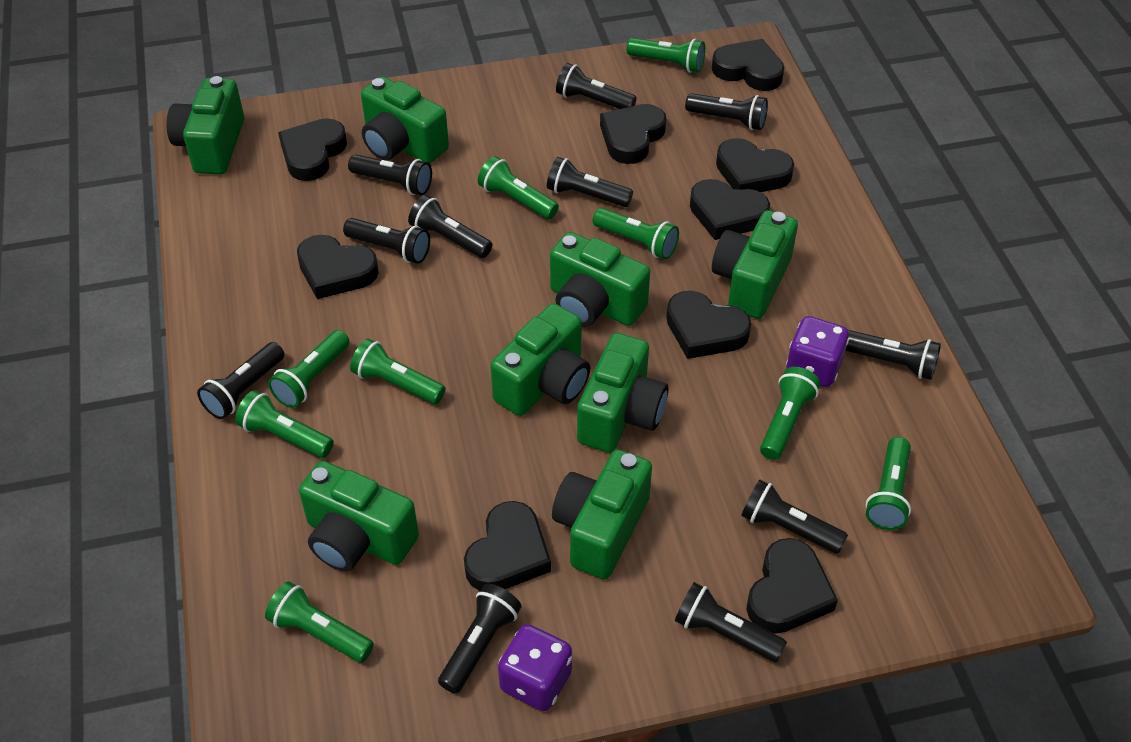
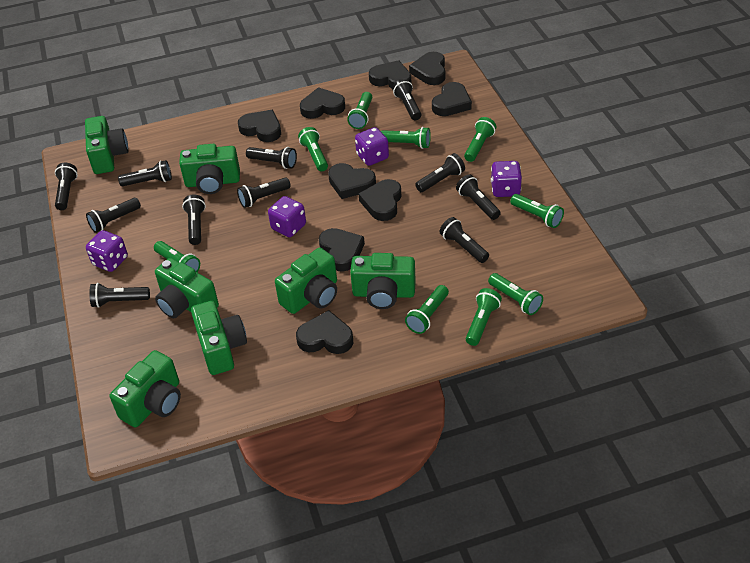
green camera: [166,76,244,174] [299,461,419,571] [361,76,449,163] [490,303,590,416] [550,232,650,327] [552,449,652,579] [577,333,668,452] [712,210,798,319] = 8 -> [85,116,128,174] [110,350,181,427] [155,258,219,318] [179,144,240,194] [191,301,247,375] [275,248,337,314] [350,253,416,309] = 7
purple dice: [498,624,572,711] [786,316,849,387] = 2 -> [86,230,128,272] [268,196,306,237] [355,127,389,166] [491,161,522,197] = 4

